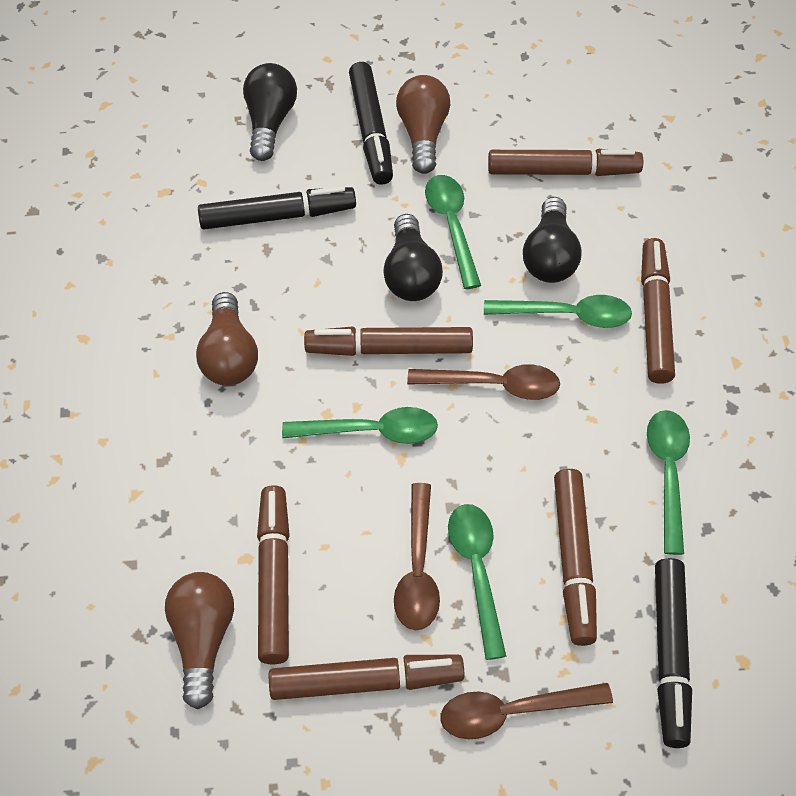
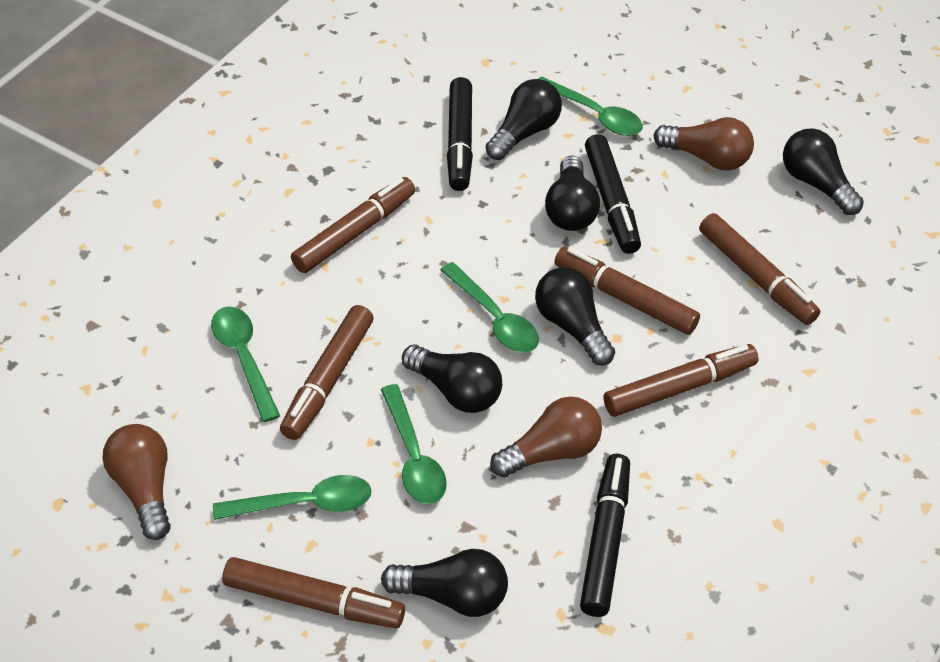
black light bulb: [243,63,297,161] [383,214,443,301] [523,197,582,283] = 3 -> [381,549,508,617] [402,345,502,413] [485,79,562,160] [535,267,615,365] [545,155,600,231] [783,128,864,215] = 6
brown spoon: [394,483,440,630] [407,364,560,400] [441,683,613,739] = 3 -> none = 0

